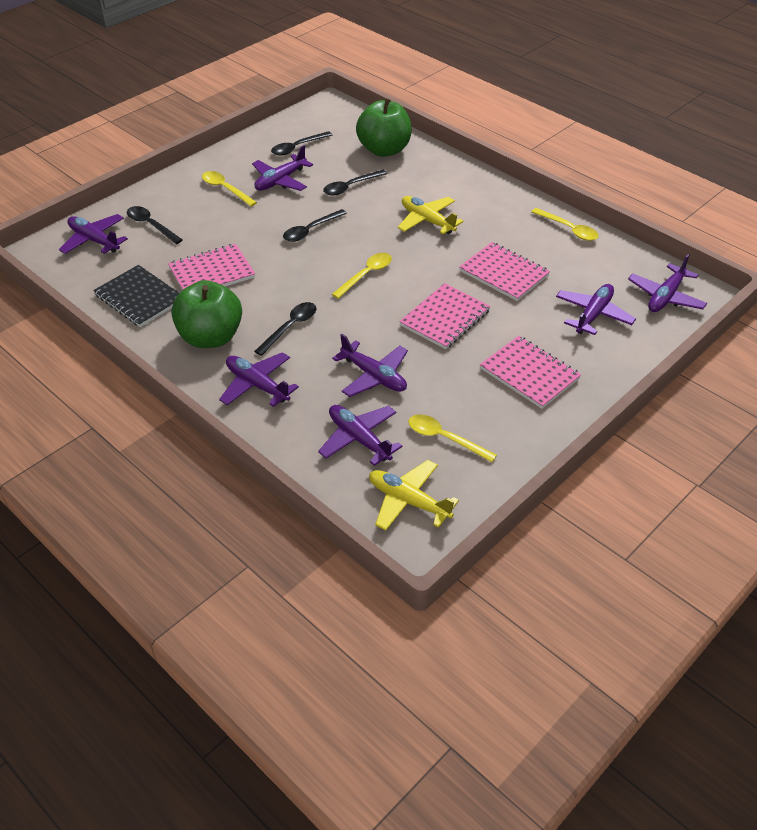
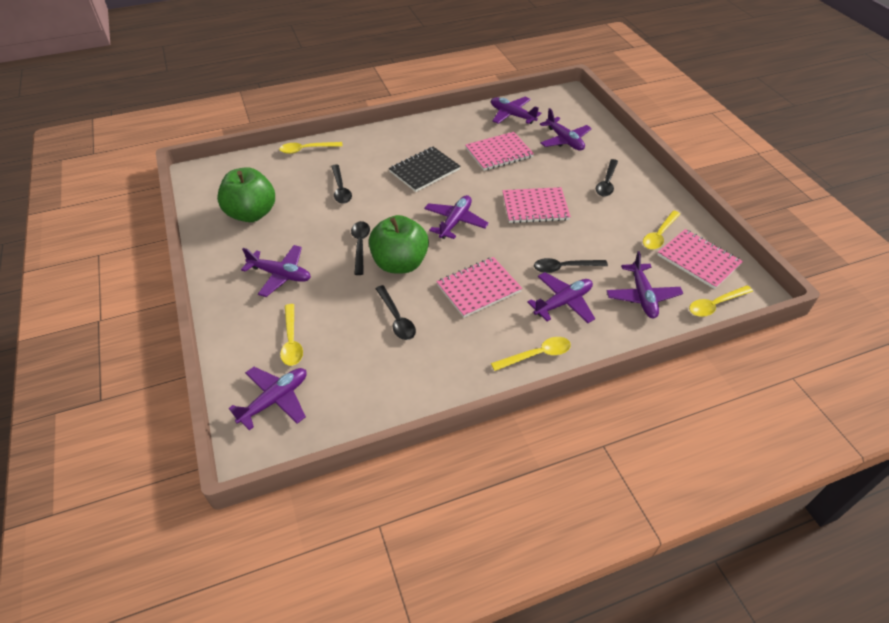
yellow plane: [369,460,459,531] [398,196,464,234] = 2 -> none = 0
yellow spoon: [202,171,257,206] [332,253,392,299] [408,414,497,462] [531,208,599,241] = 4 -> [279,142,343,154] [280,304,303,366] [491,337,571,371] [643,211,680,250] [689,285,753,317] = 5

